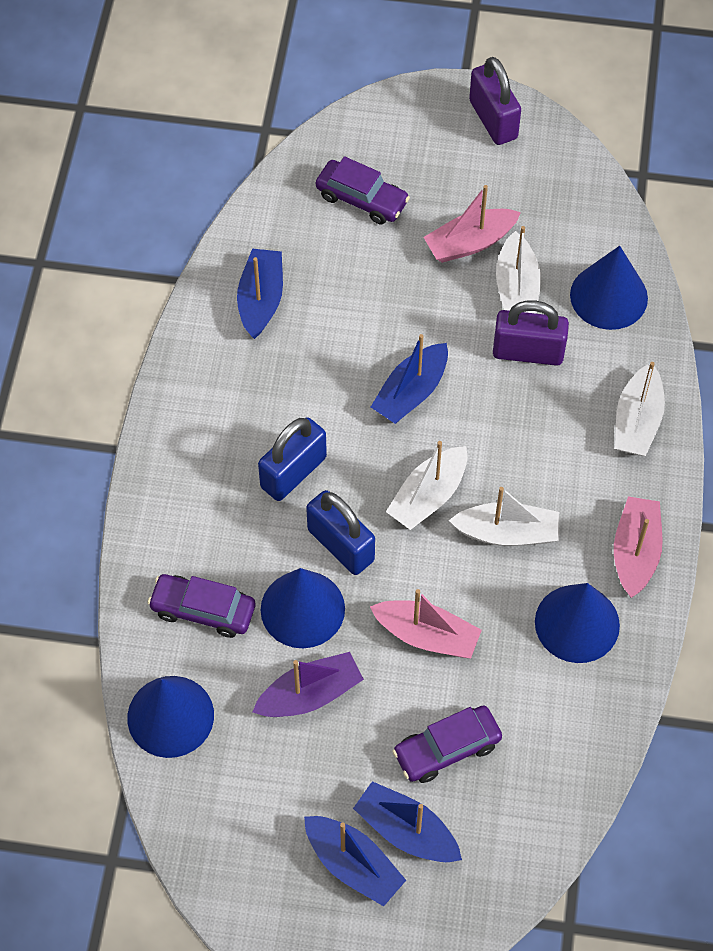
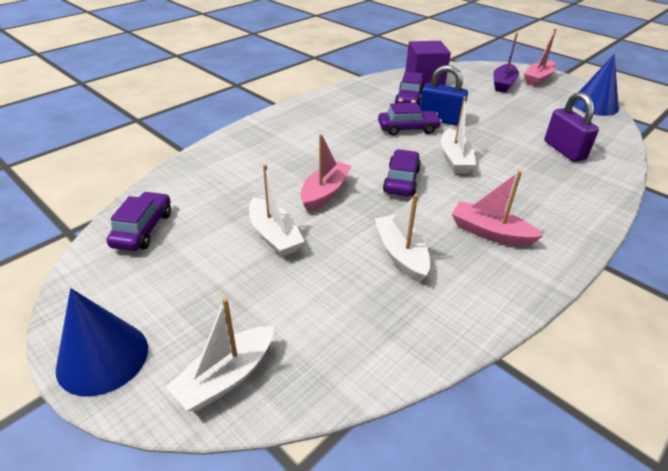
blue boat: [237,249,283,339] [304,816,406,906] [353,781,462,862] [371,334,448,424] = 4 -> none = 0
blue cone: [127,676,214,758] [261,568,345,648] [535,583,620,663] [570,246,648,330] = 4 -> [56,288,148,396] [573,54,619,116] = 2
blue padlock: [258,417,327,501] [306,490,375,575] = 2 -> [420,65,468,126] = 1
purple car: [148,574,255,638] [316,156,410,224] [392,706,502,783] = 3 -> [106,192,171,251] [378,103,442,136] [383,149,421,196] [395,71,424,106] = 4
purple cube: none = 0 -> [405,41,451,86] = 1
purple padlock: [469,57,521,145] [493,300,569,366] = 2 -> [544,92,599,162] = 1

